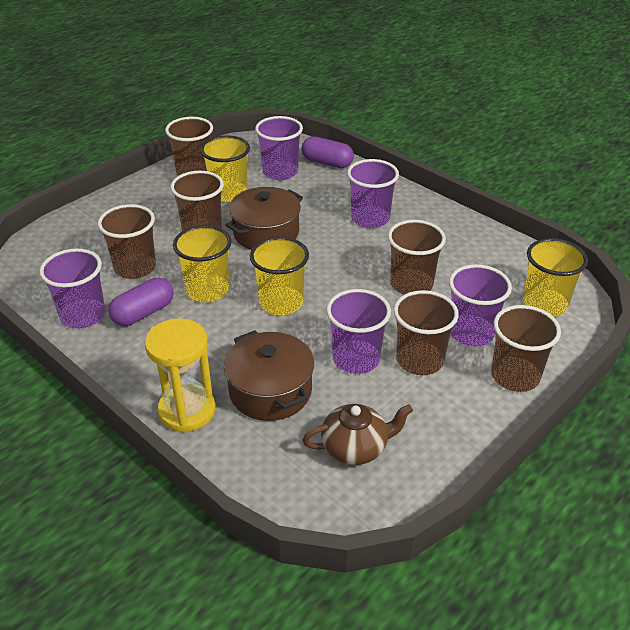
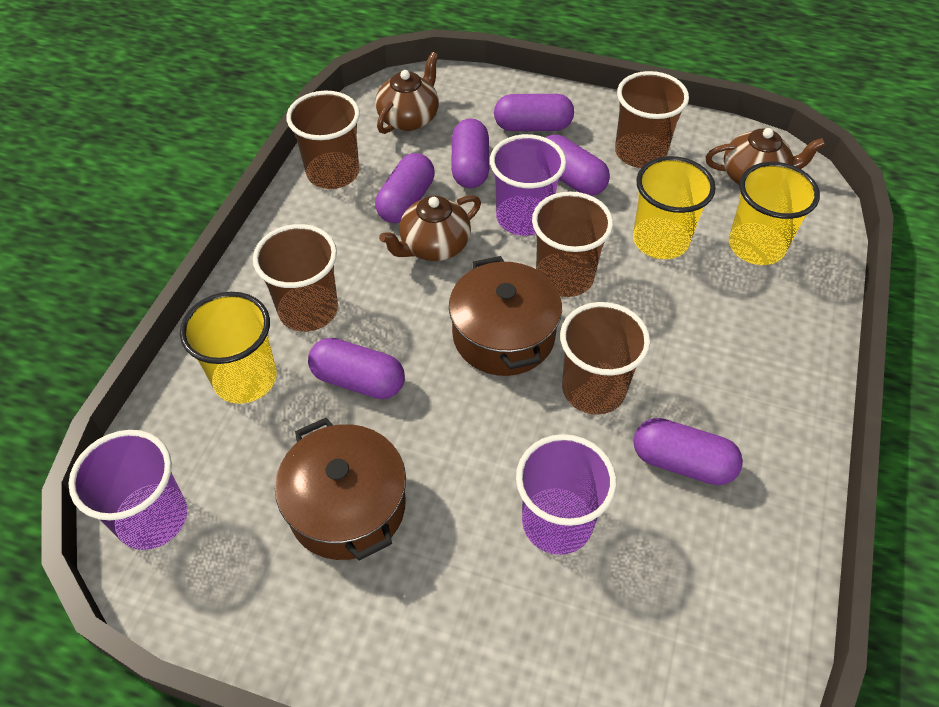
brown cup: [98,204,156,279] [165,117,213,176] [170,171,224,231] [388,220,446,294] [393,290,459,375] [491,305,561,392] = 6 -> [253,224,338,332] [286,91,360,189] [532,192,613,297] [560,302,650,415] [615,71,689,168] = 5
brown teapot: [303,404,413,465] = 1 -> [376,52,439,134] [379,195,481,261] [706,128,825,185] = 3
purple capsule: [108,278,174,326] [302,137,354,168] = 2 -> [308,338,405,399] [375,153,435,223] [451,118,489,188] [494,94,574,131] [545,135,610,196] [633,418,743,485] = 6
purple cup: [39,249,105,329] [255,116,303,180] [326,289,391,374] [347,159,399,228] [449,264,512,346] = 5 -> [69,430,187,550] [490,134,566,236] [516,434,617,555] = 3
yellow cup: [173,225,232,302] [200,135,250,202] [250,237,309,315] [523,238,588,317] = 4 -> [180,292,276,404] [633,156,716,259] [729,162,820,265] = 3
yellow hourglass: [145,318,215,433] = 1 -> none = 0

